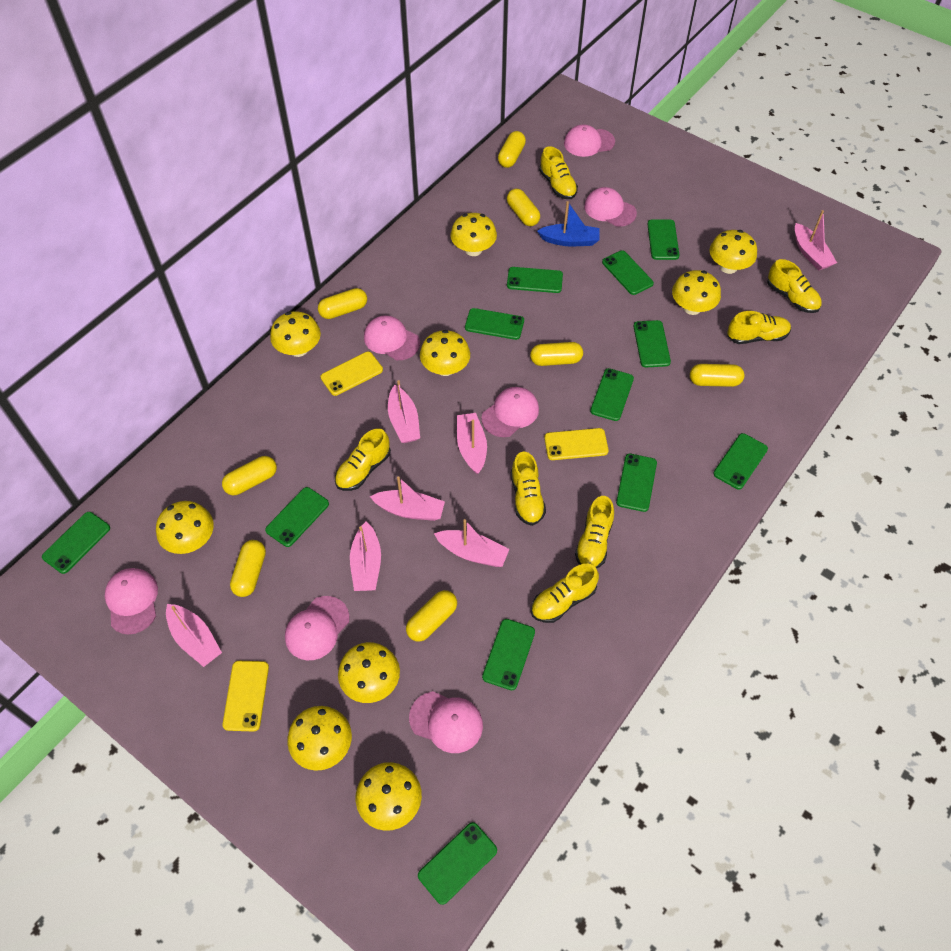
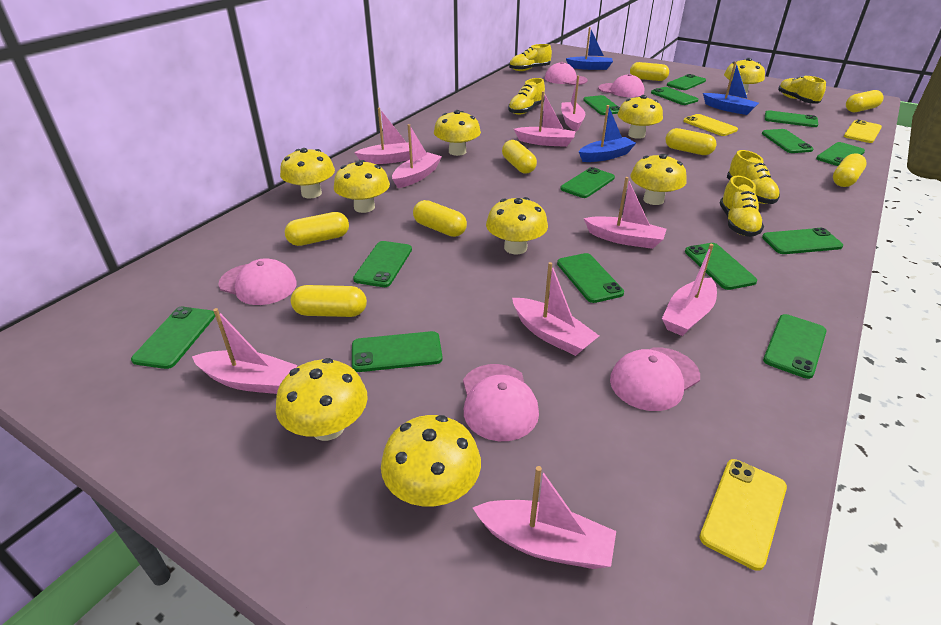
blue boat: [537,201,600,246] = 1 -> [566,27,613,70] [579,105,636,162] [703,62,759,115] = 3
green phone: [42,512,110,574] [265,487,329,547] [418,822,497,905] [465,308,524,340] [482,619,535,690] [507,267,563,293] [590,368,634,421] [602,251,654,295] [616,454,657,512] [633,320,671,367] [647,220,679,260] [713,433,768,489] = 12 -> [131,307,215,369] [352,331,443,372] [353,241,412,287] [557,253,624,303] [560,167,615,198] [583,95,620,115] [651,87,698,105] [667,74,706,90] [685,243,757,290] [762,129,813,153] [762,228,843,254] [763,314,827,379] [765,110,818,127] [816,142,865,166] = 14
pink boat: [166,604,222,667] [350,521,381,591] [370,476,445,521] [388,380,420,443] [434,519,509,567] [457,413,487,474] [795,210,837,271] = 7 -> [192,308,298,394] [354,108,410,164] [392,124,442,188] [473,466,616,569] [512,262,599,356] [514,91,576,147] [561,76,585,131] [584,177,666,249] [662,244,717,336] = 9
pink cap: [104,568,158,634] [285,596,350,660] [364,315,420,360] [409,691,483,753] [481,387,539,437] [564,125,615,157] [584,187,637,227] = 7 -> [218,258,297,305] [463,364,539,441] [545,62,588,85] [598,74,644,97] [610,347,700,411] = 5
yellow shoe: [335,429,391,491] [511,452,546,526] [531,564,599,623] [539,146,578,199] [575,496,614,569] [727,311,791,344] [767,259,822,313] = 7 -> [508,78,545,115] [509,44,552,71] [720,176,764,237] [727,150,780,204] [778,75,826,104] = 5

